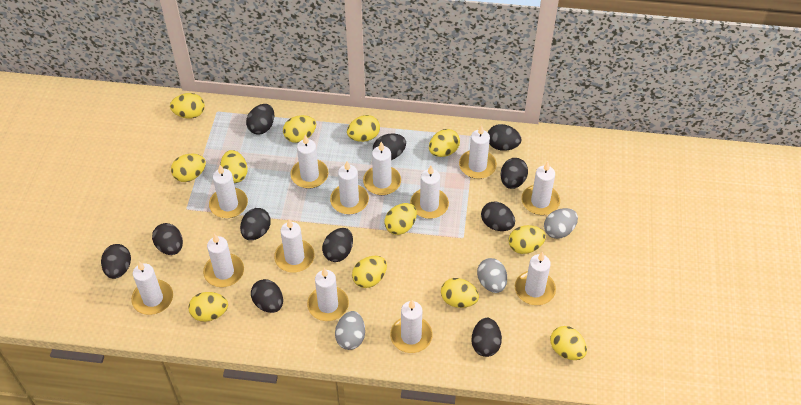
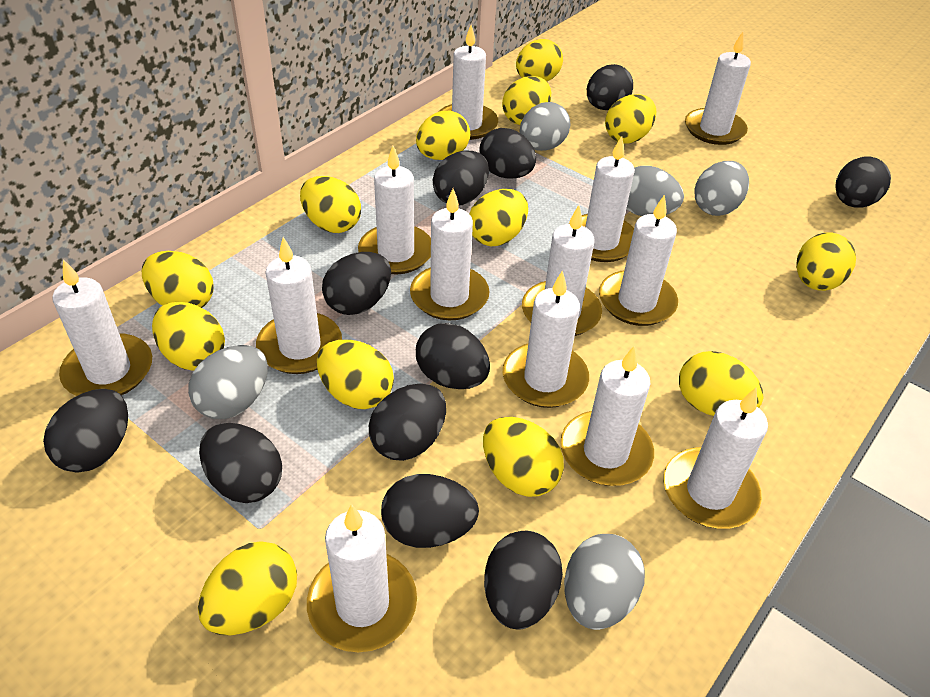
grey egg: [335,311,365,350] [477,258,507,293] [544,208,578,239] = 3 -> [188,345,268,419] [520,102,570,151] [564,534,645,630] [626,166,684,216] [694,161,749,216] = 5
yellow egg: [170,93,205,119] [171,154,206,182] [188,292,228,322] [220,150,248,183] [283,115,316,143] [347,115,380,142] [352,256,387,288] [384,203,417,235] [429,129,460,157] [441,278,479,308] [509,225,546,254] [550,326,587,360] = 12 -> [142,251,214,308] [152,302,225,370] [198,541,297,636] [300,176,361,233] [317,340,394,409] [416,111,470,160] [469,189,528,246] [483,417,564,497] [502,76,551,125] [516,39,563,81] [605,94,656,144] [679,351,764,416] [796,232,856,291] = 13

